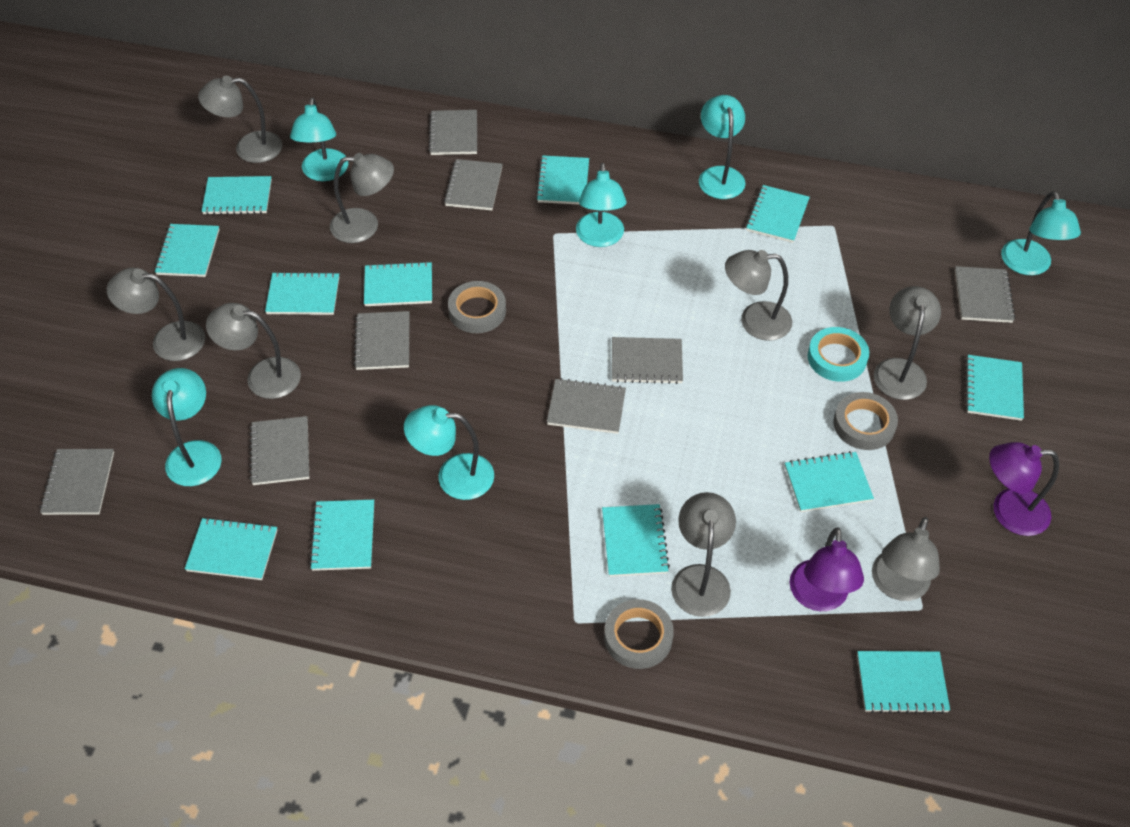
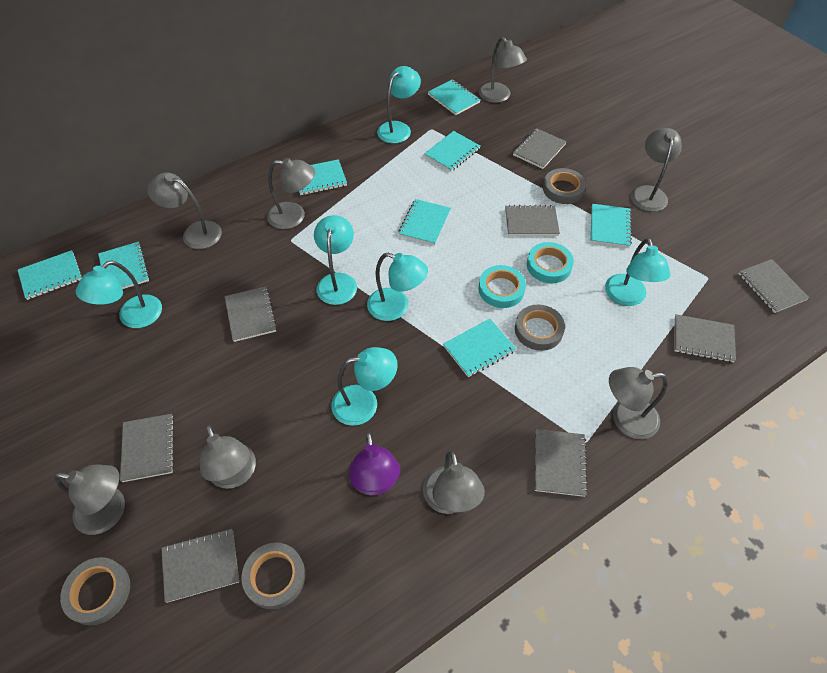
grey tape: [448,281,506,333] [604,599,674,669] [833,392,898,450] = 3 -> [60,557,130,625] [242,543,305,609] [515,305,565,351] [543,168,586,204] = 4
purple lamp: [789,528,864,611] [989,442,1059,536] = 2 -> [349,431,400,495] = 1
turquoise notebook: [155,224,220,277] [185,517,277,580] [202,176,272,215] [265,272,339,315] [309,500,374,571] [364,261,432,306] [536,156,589,205] [602,504,670,577] [746,185,810,243] [785,451,874,512] [857,651,950,714] [965,355,1024,421] = 12 -> [18,250,82,300] [98,242,150,289] [299,159,347,195] [398,199,451,245] [424,131,480,172] [428,80,480,115] [443,319,516,377] [590,204,632,248] = 8
turquoise tape: [808,327,869,382] = 1 -> [479,265,526,308] [527,242,574,283] = 2

